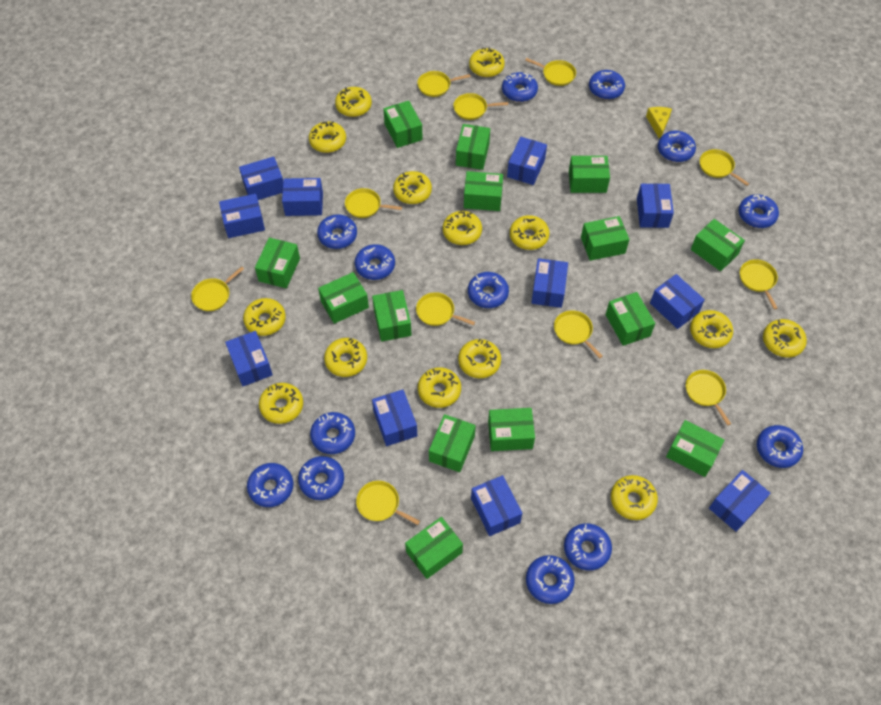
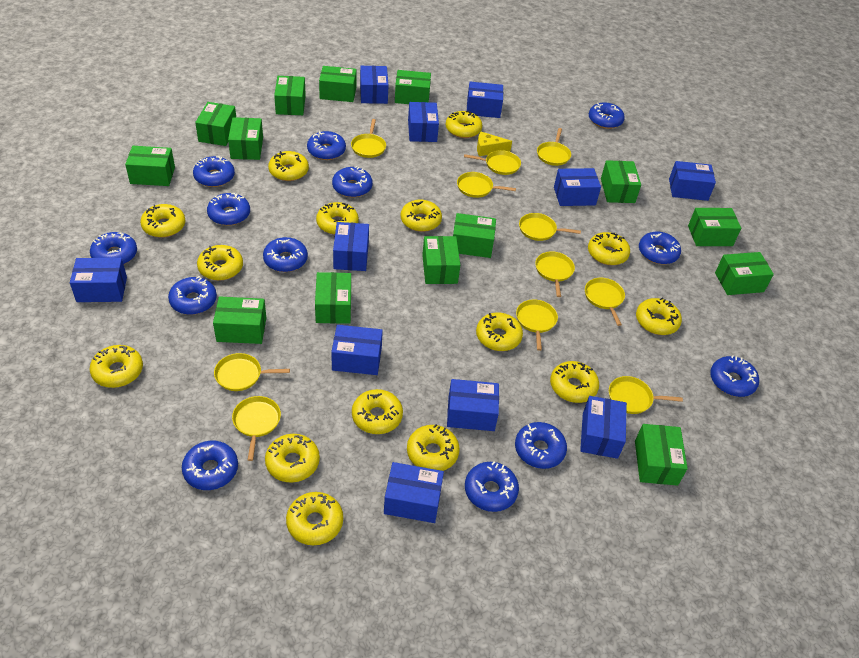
yellow donut: [243,298,286,336] [259,383,303,424] [309,121,346,153] [324,338,367,377] [335,87,372,117] [393,171,432,204] [418,367,461,408] [443,211,482,245] [458,339,501,378] [469,47,505,77] [510,215,549,250] [611,475,658,520] [690,310,733,348] [763,319,807,358] = 14 -> [90,345,143,388] [140,204,186,238] [197,245,243,281] [265,434,320,483] [268,151,309,181] [286,492,343,545] [316,202,359,235] [352,389,403,434] [401,200,442,232] [407,424,460,471] [446,111,482,138] [476,313,523,351] [550,361,599,403] [588,232,630,265] [636,298,682,335] = 15

